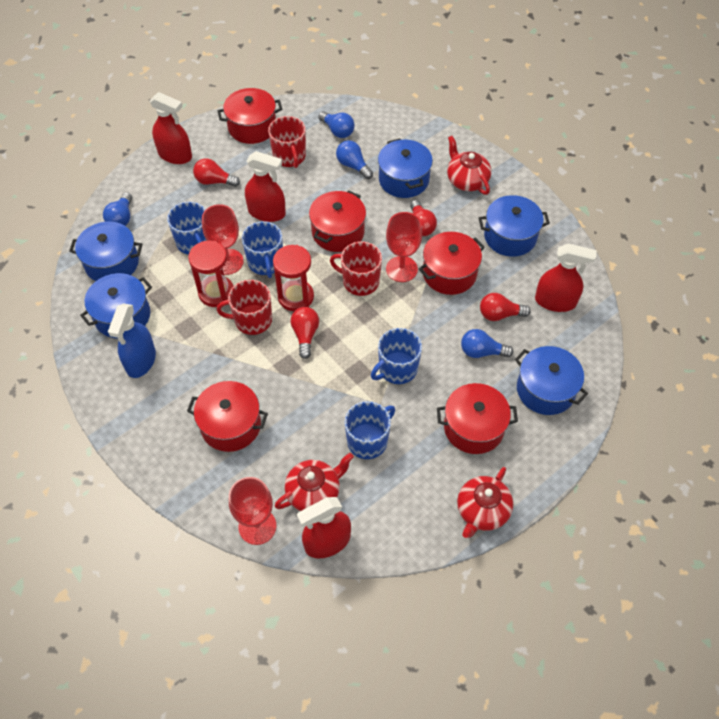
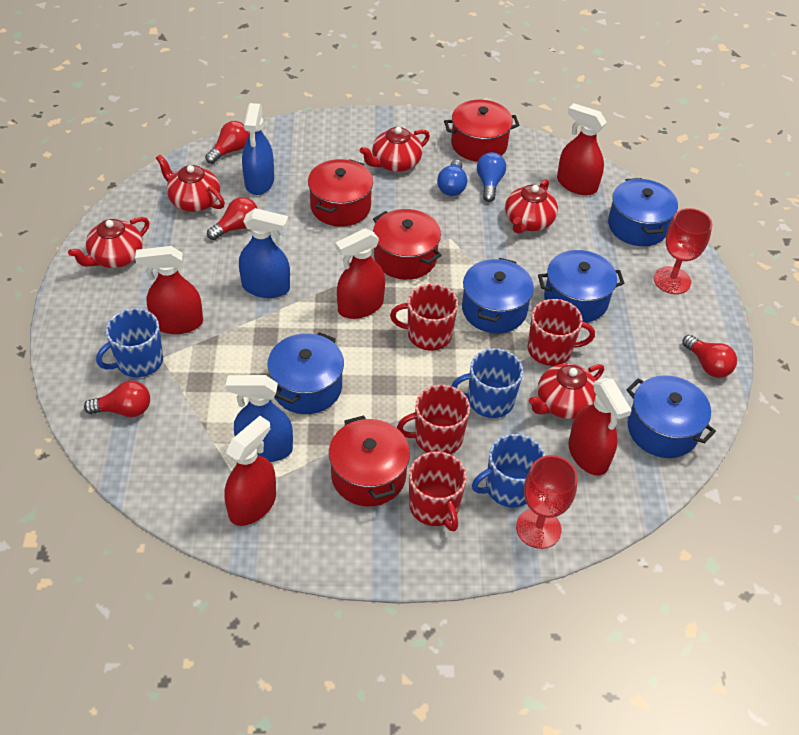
blue light bulb: [103,192,132,226] [318,111,355,138] [336,140,373,179] [461,329,513,358] = 4 -> [437,160,467,196] [477,152,506,202] = 2
blue mug: [167,202,207,255] [242,221,283,278] [345,401,395,459] [371,328,422,384] = 4 -> [96,308,163,377] [451,348,523,418] [472,434,545,507] = 3
blue spray bottle: [108,303,156,378] = 1 -> [226,375,293,462] [239,208,290,298] [242,103,274,195] = 3
red goblet: [202,204,244,275] [229,477,276,545] [386,212,422,282] = 3 -> [516,455,577,549] [654,208,712,294] = 2
red hourglass: [188,241,233,307] [273,245,314,311] = 2 -> none = 0
red mug: [217,280,272,335] [268,116,306,168] [330,242,382,296] = 3 -> [390,284,458,350] [397,385,470,454] [409,451,467,531] [528,299,595,366] = 4
red pot: [187,381,268,452] [217,88,282,144] [309,190,366,252] [419,232,485,295] [437,383,518,454] = 5 -> [308,159,373,227] [329,415,410,506] [373,209,442,280] [444,100,520,162] = 4
red spray bottle: [150,92,192,164] [245,151,286,222] [297,497,351,558] [535,244,597,312] = 4 -> [135,246,203,334] [224,416,276,526] [335,228,385,319] [557,103,606,195] [568,378,632,476] = 5
red teapot: [275,453,354,511] [447,136,491,195] [457,467,513,538] = 3 -> [68,217,149,268] [156,155,225,212] [359,127,430,172] [505,179,558,234] [529,364,604,419] = 5

